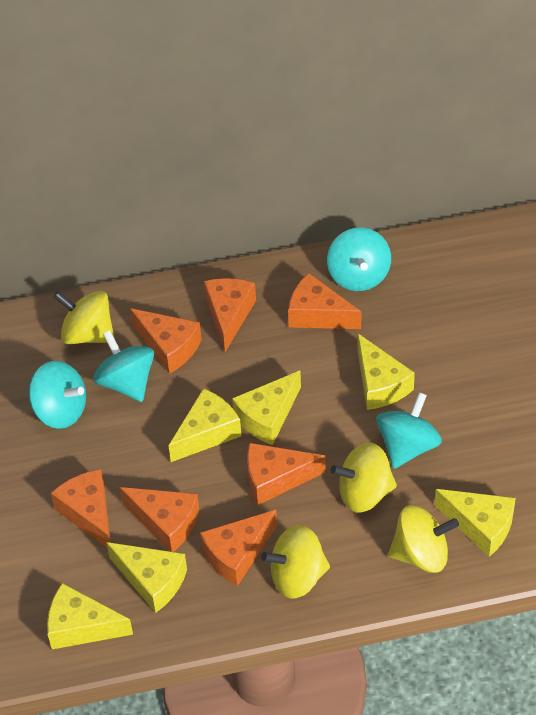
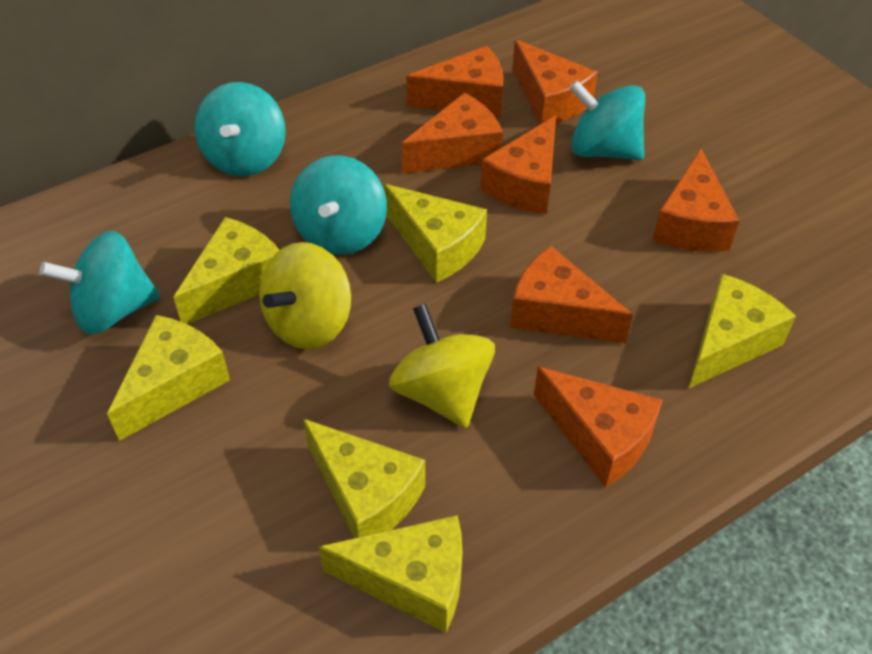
yellow spinning top: [54,290,115,344] [261,525,330,598] [331,443,397,512] [388,505,459,573] = 4 -> [259,242,351,349] [389,304,495,428] = 2

